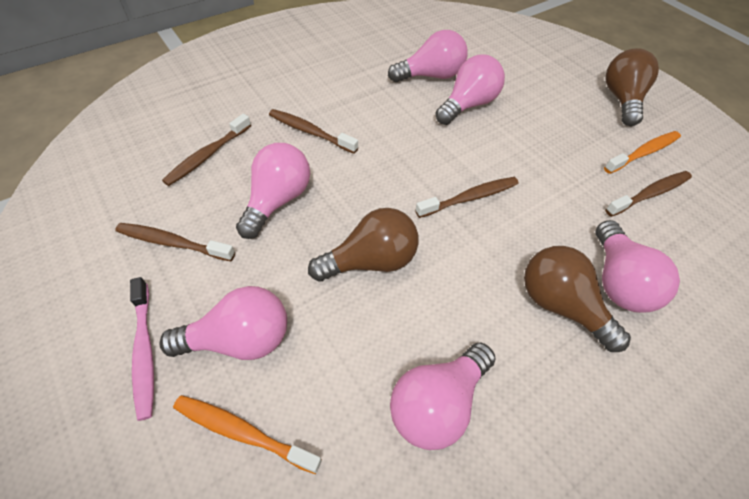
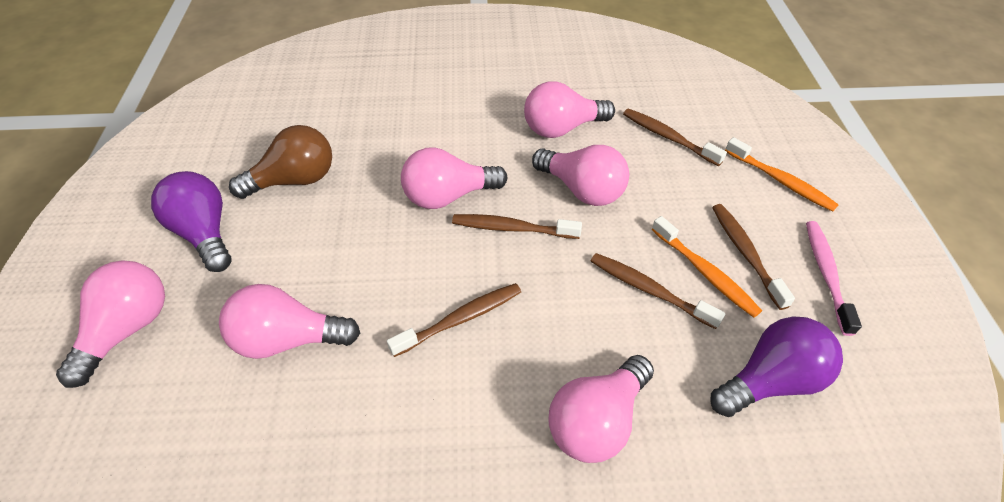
brown light bulb: [308,208,418,281] [524,246,631,352] [605,48,659,126] = 3 -> [229,125,332,199] = 1
purple light bulb: none = 0 -> [151,171,232,272] [710,316,843,417] = 2

